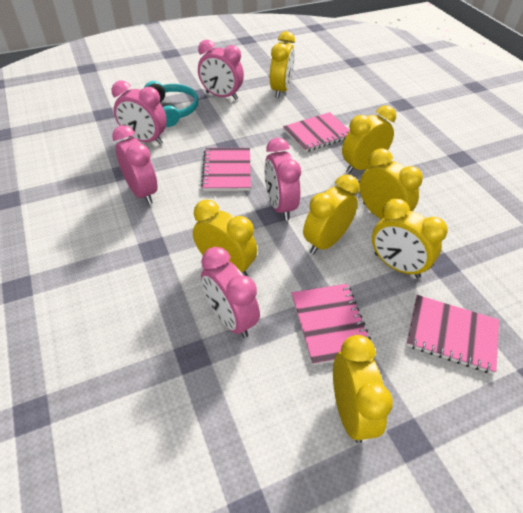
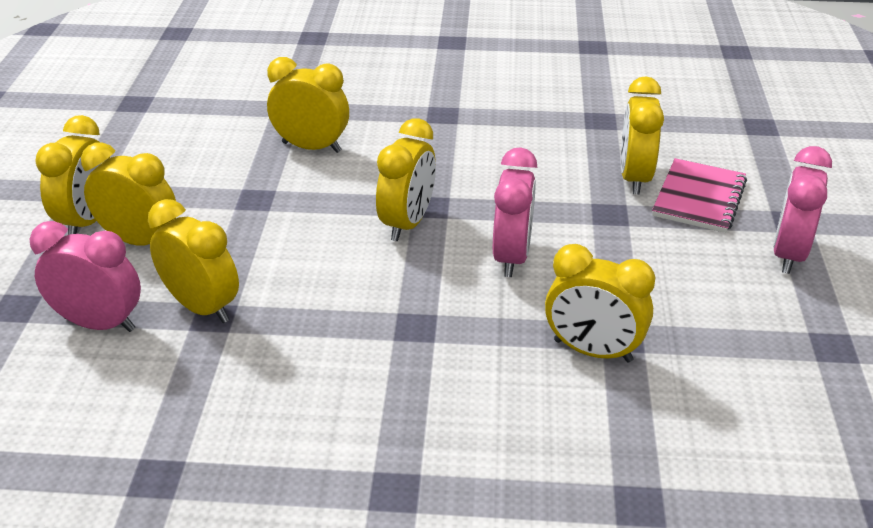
pink clock: [111,81,167,145] [112,125,158,204] [198,40,244,100] [201,247,260,338] [264,138,301,220] = 5 -> [30,221,141,332] [493,147,537,277] [773,146,832,274] = 3
pink notebook: [201,148,251,191] [283,112,350,152] [292,284,371,365] [406,295,499,374] = 4 -> [652,158,747,233] = 1
turquoise headphones: [144,81,199,127] = 1 -> none = 0

